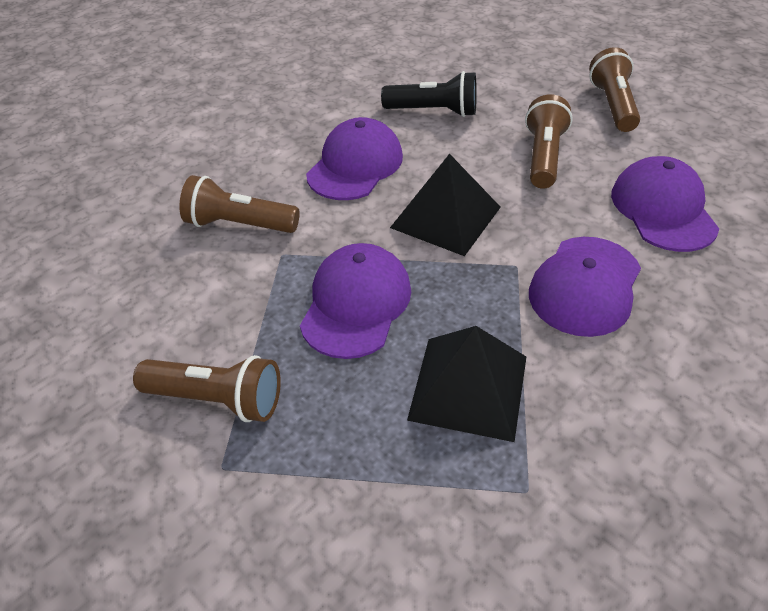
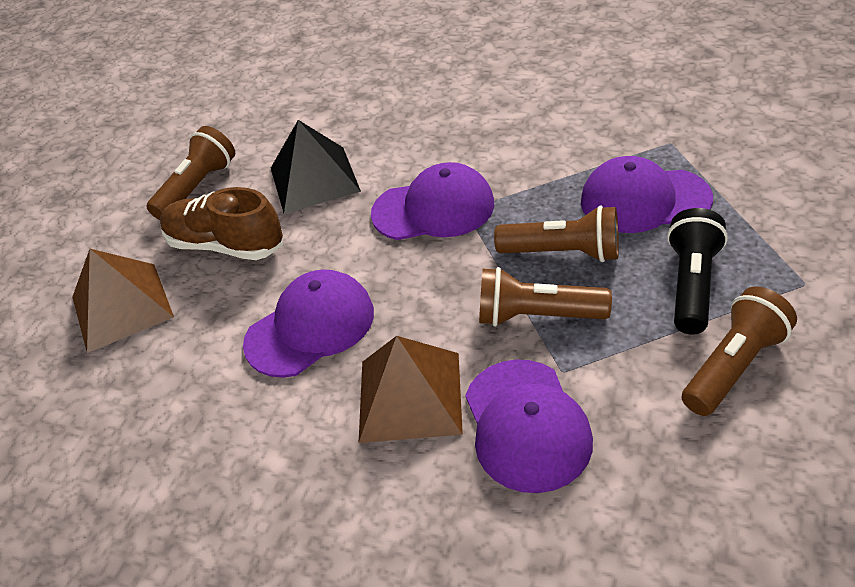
black pyramid: [390,154,501,256] [407,326,526,442] = 2 -> [271,120,361,214] = 1
brown pyramid: none = 0 -> [72,249,174,353] [359,336,463,443] = 2
brown shoe: none = 0 -> [160,187,283,260] = 1

